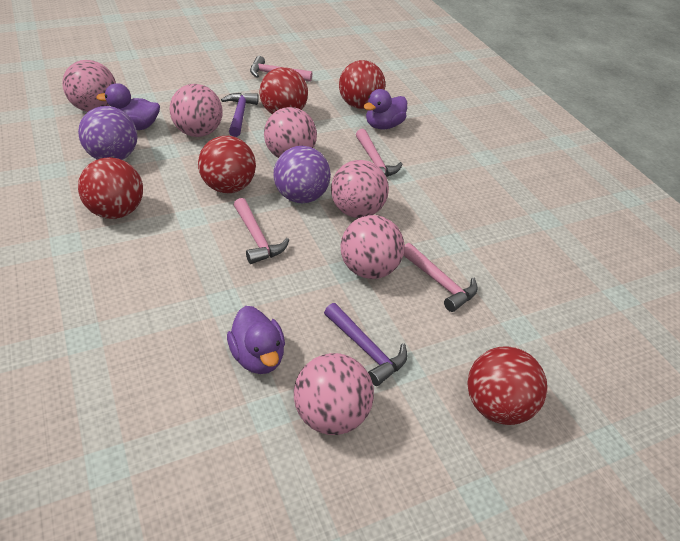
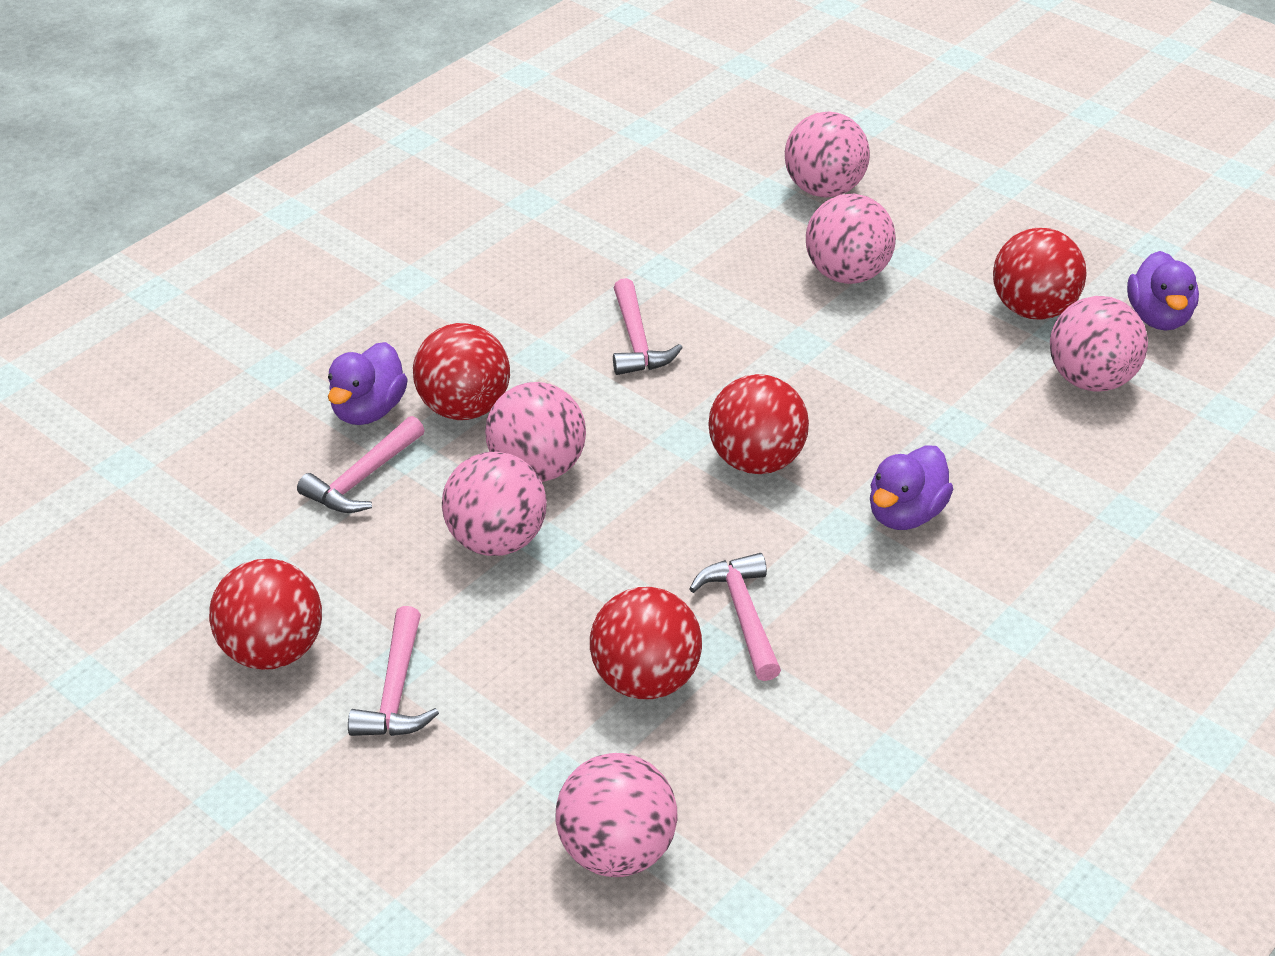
purple ball: [78,106,138,160] [274,146,331,203] = 2 -> none = 0
purple hammer: [221,93,259,137] [324,303,407,386] = 2 -> none = 0

